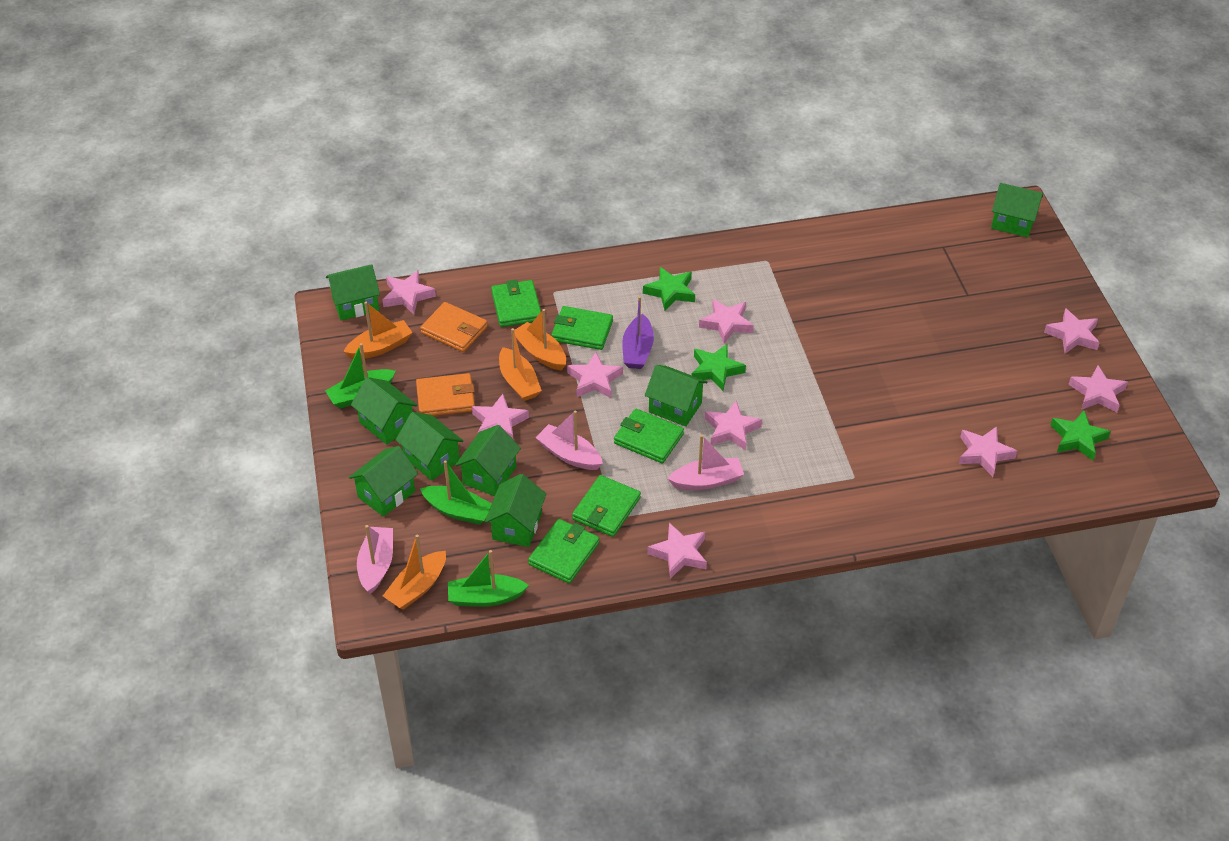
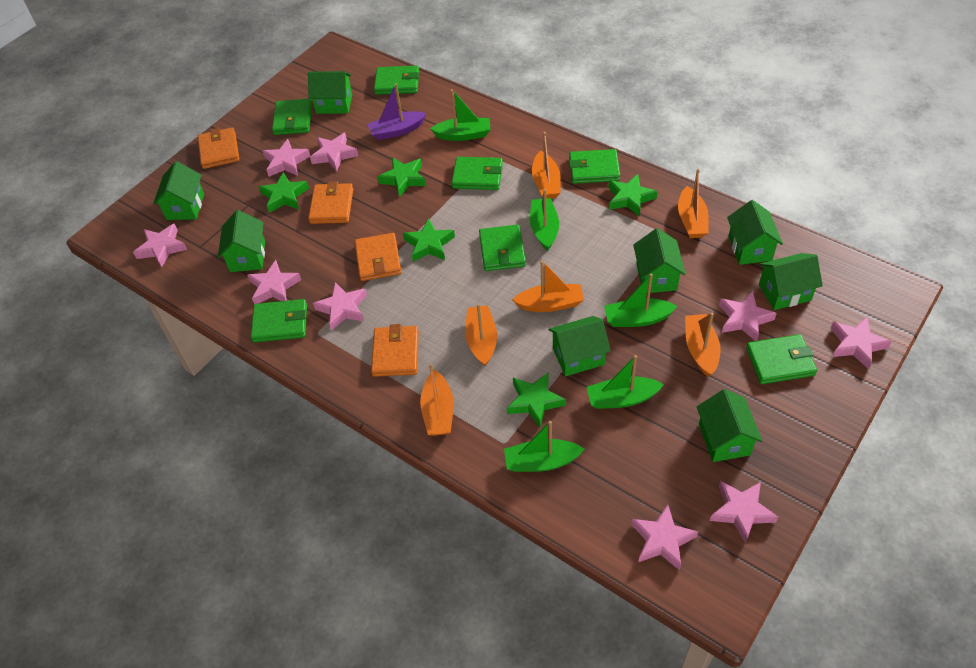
green boat: [325,343,396,409] [420,460,492,525] [448,550,529,607] = 3 -> [430,89,491,141] [504,421,584,472] [530,189,559,251] [586,355,664,409] [604,274,678,327] = 5
green star: [643,267,695,311] [692,344,746,391] [1050,410,1111,461] = 3 -> [259,172,309,213] [378,157,426,197] [403,218,455,262] [507,373,566,428] [608,174,658,217] = 5
green wallet: [491,280,541,327] [528,519,599,583] [551,306,613,350] [572,475,641,537] [614,409,684,463] = 5 -> [251,299,307,342] [272,99,312,135] [374,66,419,95] [452,157,503,190] [479,225,526,271] [569,149,620,184] [746,334,817,384] = 7
orange boat: [343,302,413,359] [383,535,446,610] [499,328,542,401] [514,309,566,371] = 4 -> [420,363,454,436] [465,304,497,366] [512,261,584,312] [532,132,561,199] [678,169,709,238] [685,313,721,377] = 6
orange wallet: [416,373,475,416] [420,302,488,352] = 2 -> [198,127,240,169] [308,181,353,224] [354,233,402,281] [371,324,419,377] = 4
pink boat: [357,525,393,594] [535,410,603,470] [667,435,744,490] = 3 -> none = 0

